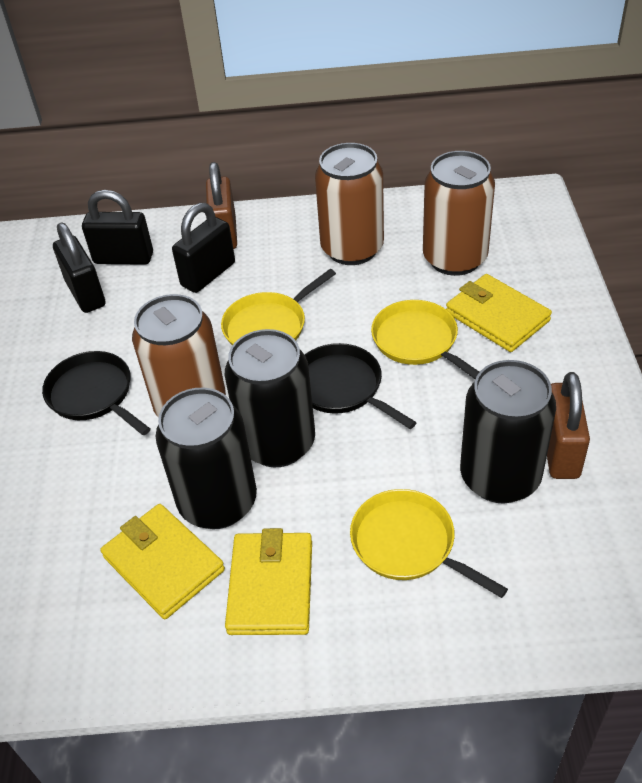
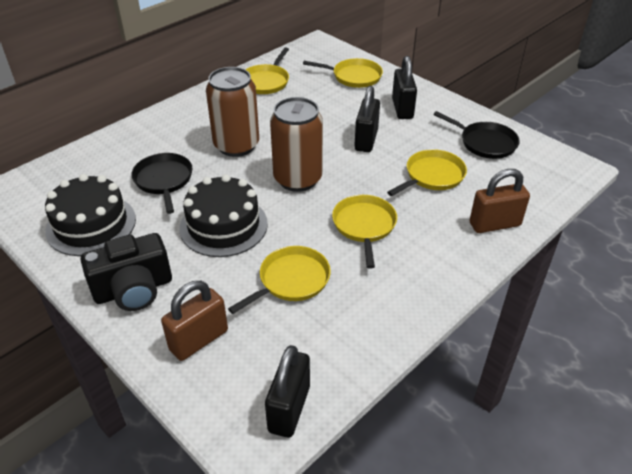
black cake: none = 0 -> [45,174,136,256] [179,174,268,257] = 2
black camera: none = 0 -> [81,233,172,311] = 1
black can: [156,387,257,529] [225,329,315,468] [460,360,556,503] = 3 -> none = 0
brown can: [132,294,226,418] [315,143,384,265] [423,151,495,276] = 3 -> [206,67,259,157] [270,97,323,192] = 2
yellow pan: [221,269,336,345] [350,489,508,598] [371,300,479,380] = 3 -> [228,246,331,314] [245,48,289,94] [303,58,383,88] [332,195,397,269] [387,149,467,196] = 5
yellow wallet: [101,504,225,619] [225,528,312,635] [446,274,552,352] = 3 -> none = 0

